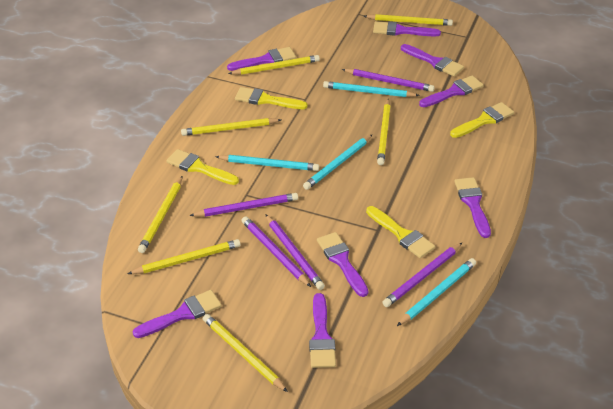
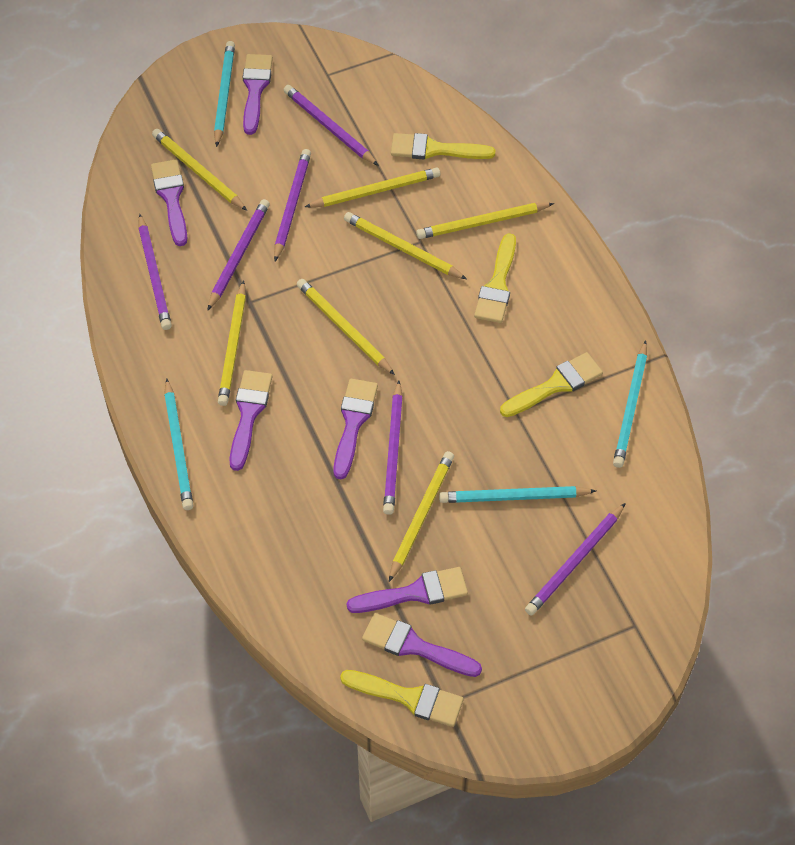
purple brush: [133,290,222,338] [227,47,296,71] [309,293,336,368] [317,232,368,297] [373,21,441,37] [401,44,464,76] [419,76,483,107] [454,177,491,238] = 8 -> [151,160,188,246] [229,370,272,471] [243,54,273,135] [333,379,378,480] [347,567,468,613] [362,613,482,677] = 6
purple pencil: [189,193,298,217] [241,216,311,287] [265,214,325,290] [342,69,435,92] [382,243,462,307] = 5 -> [138,214,172,330] [207,199,270,311] [274,149,311,261] [284,85,379,166] [383,380,403,515] [525,503,626,616] = 6

